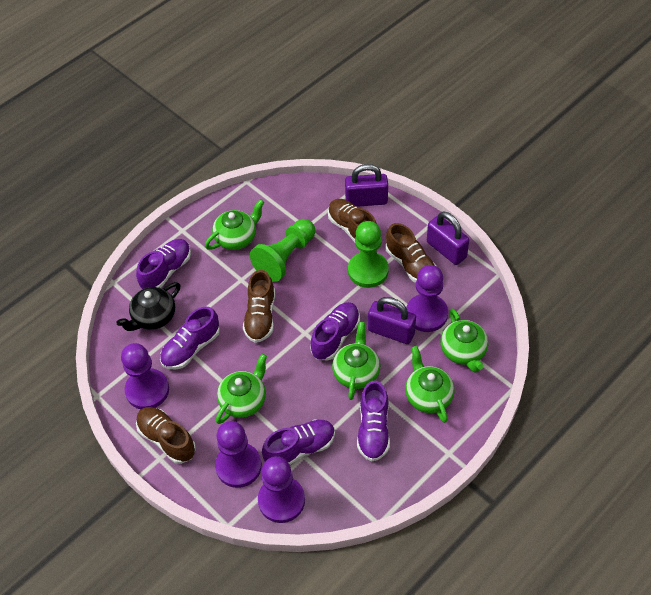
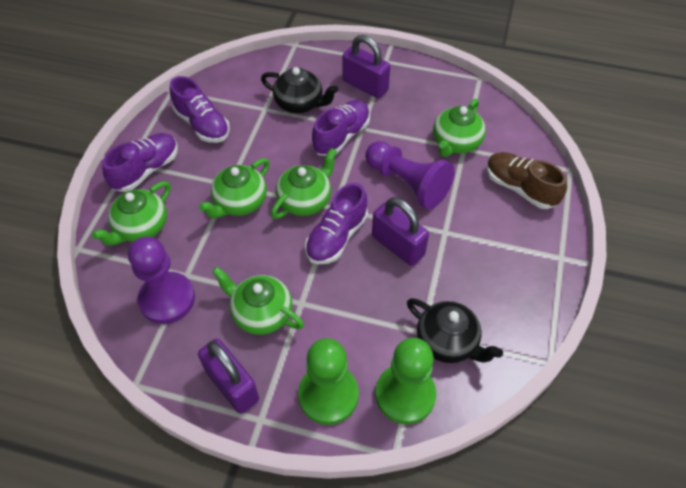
black teapot: [116,282,180,331] = 1 -> [261,67,338,113] [407,298,503,363] = 2
brown shoe: [136,407,196,464] [243,270,275,343] [328,199,377,242] [386,223,437,283] = 4 -> [486,152,567,209] = 1
purple pawn: [121,343,169,409] [215,421,262,488] [258,456,305,523] [406,265,448,332] = 4 -> [128,237,195,324] [365,141,455,209] = 2
purple shoe: [136,239,191,289] [160,307,220,370] [262,420,335,465] [310,302,360,360] [357,380,390,461] = 5 -> [102,133,178,192] [170,76,230,143] [305,183,368,264] [312,100,370,156] = 4

